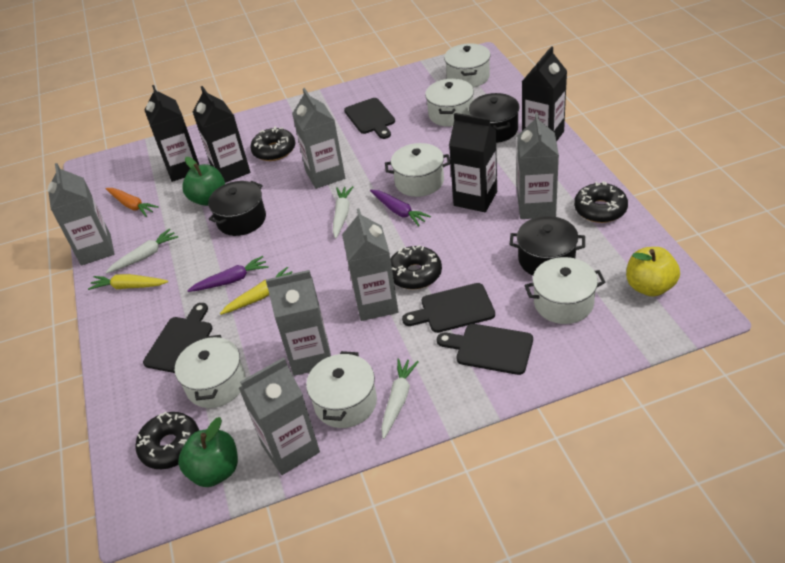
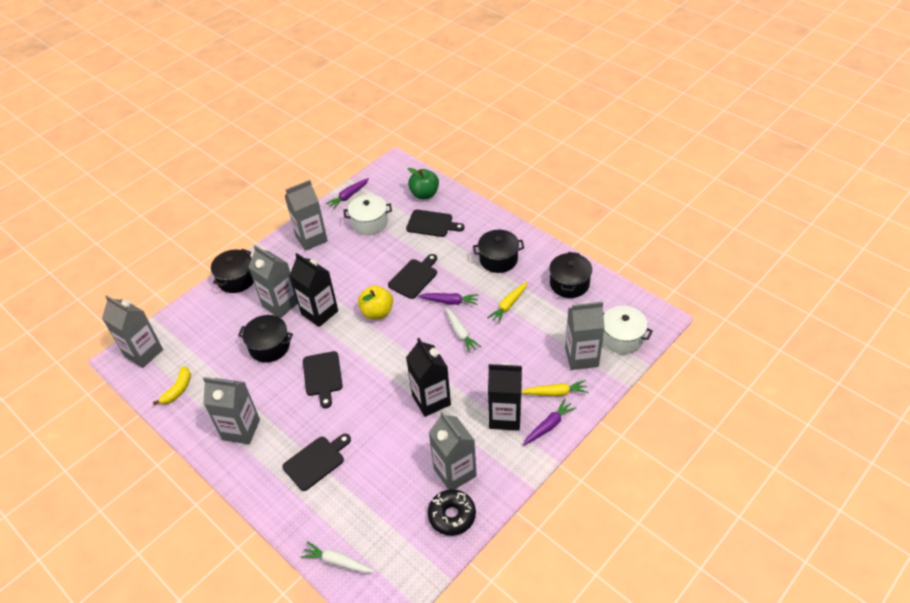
black carton: [144,85,199,182] [193,86,250,183] [449,113,497,212] [522,46,567,142] = 4 -> [290,253,338,327] [406,338,451,417] [488,363,522,431] = 3
black donut: [135,411,199,469] [250,126,295,161] [391,245,442,289] [574,181,628,223] = 4 -> [428,489,476,536] = 1
black pot: [208,181,266,236] [469,93,520,143] [509,216,585,275] = 3 -> [211,249,254,293] [238,315,293,363] [473,230,524,273] [549,252,592,298] = 4
green apple: [178,417,238,487] [182,157,225,206] = 2 -> [407,168,439,199] = 1
orange carrot: [105,188,159,217] = 1 -> none = 0
purple carrot: [187,256,269,292] [370,189,431,226] = 2 -> [326,178,369,209] [418,293,479,305] [523,399,576,446] = 3
white carrot: [105,229,178,274] [333,186,353,239] [381,358,419,439] = 3 -> [300,542,375,573] [445,307,481,353] = 2
white pot: [175,335,246,408] [306,351,377,428] [385,143,451,197] [425,79,474,127] [444,43,490,88] [524,257,606,324] = 6 -> [344,194,392,235] [602,306,653,354] = 2
yellow banana: none = 0 -> [153,366,191,405] = 1

